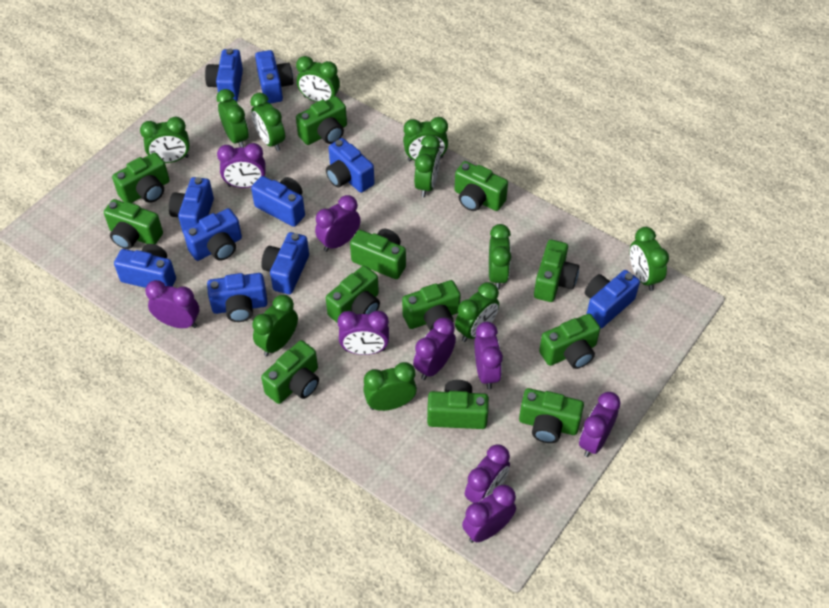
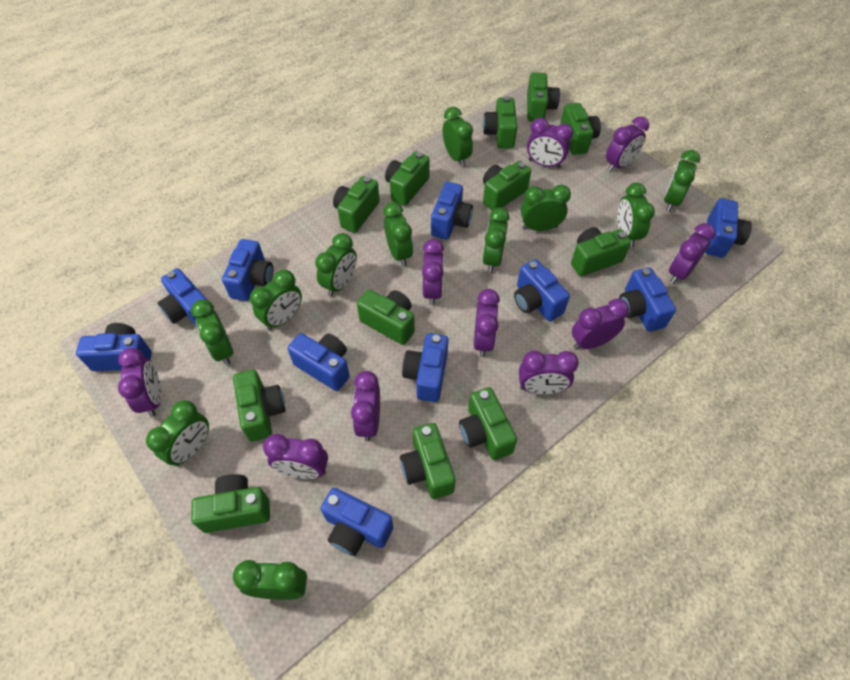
purple clock: [145,280,199,328] [217,143,265,188] [315,195,361,252] [337,311,389,355] [413,318,456,380] [462,485,516,543] [465,444,510,503] [475,322,503,389] [579,392,621,457] = 9 -> [118,348,161,417] [263,434,328,479] [351,371,380,441] [422,239,444,305] [474,289,500,357] [519,351,579,394] [527,118,573,168] [572,299,629,350] [606,116,649,172] [669,223,715,284] = 10

